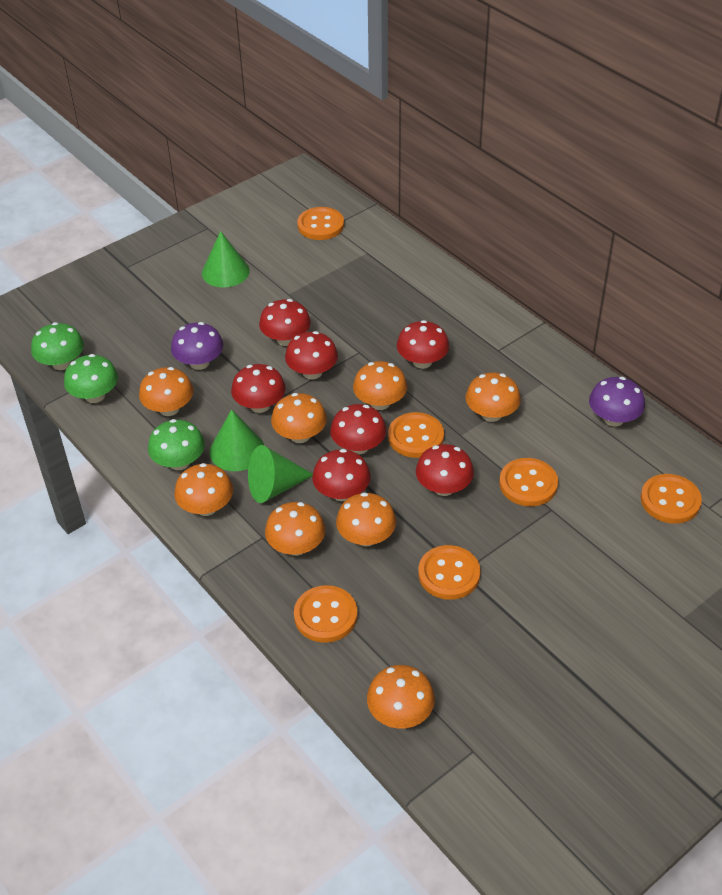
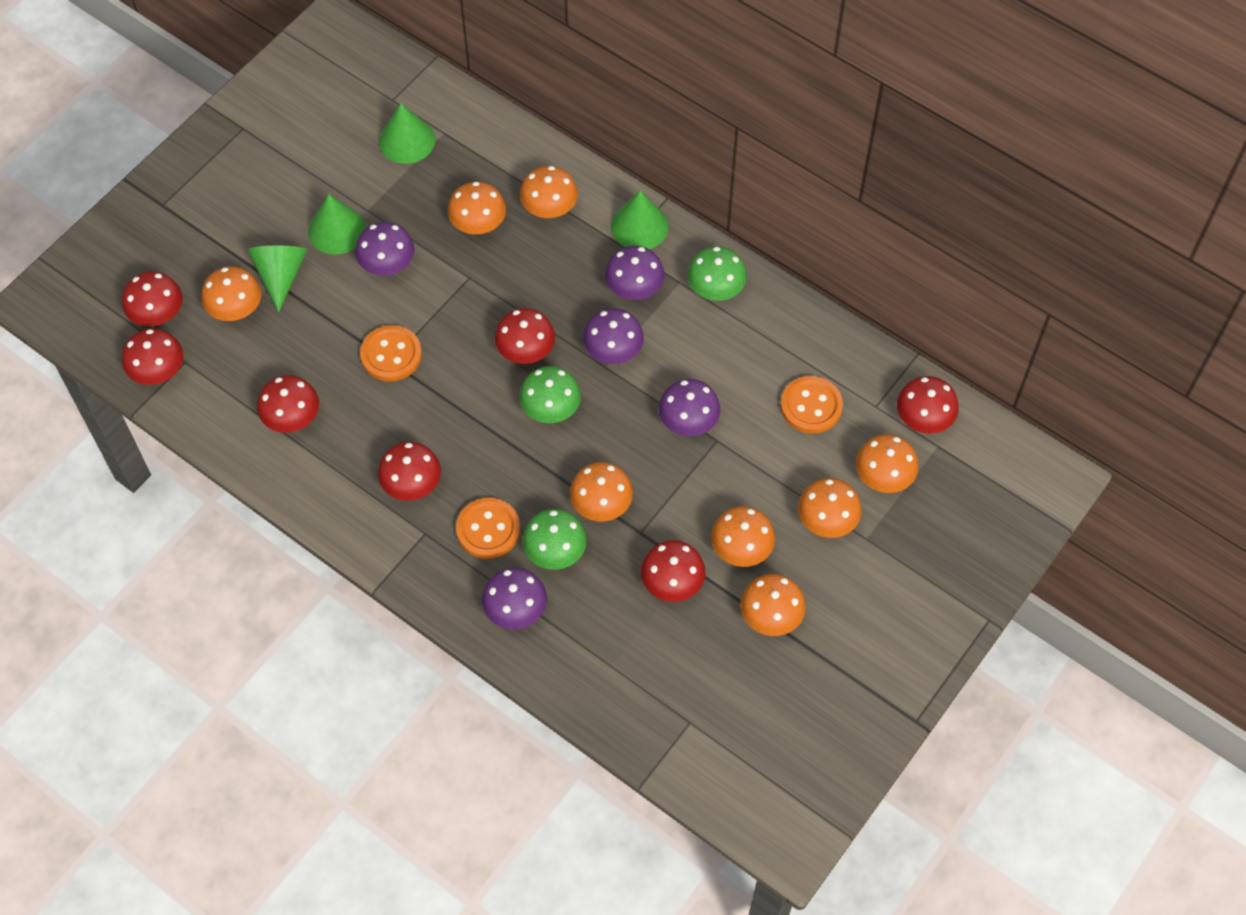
green cone: [202,231,250,288] [210,409,264,471] [248,445,313,503] = 3 -> [247,246,307,312] [308,194,366,254] [379,104,435,164] [611,191,669,249] = 4
orange button: [294,585,358,643] [297,207,344,240] [388,412,444,458] [418,545,480,600] [499,458,558,506] [641,474,702,524] = 6 -> [360,325,422,382] [456,498,520,559] [781,376,843,434] = 3
purple mushroom: [171,322,223,370] [589,377,645,427] = 2 -> [355,222,415,275] [482,567,547,629] [583,308,644,364] [605,246,664,300] [658,379,720,436] = 5

